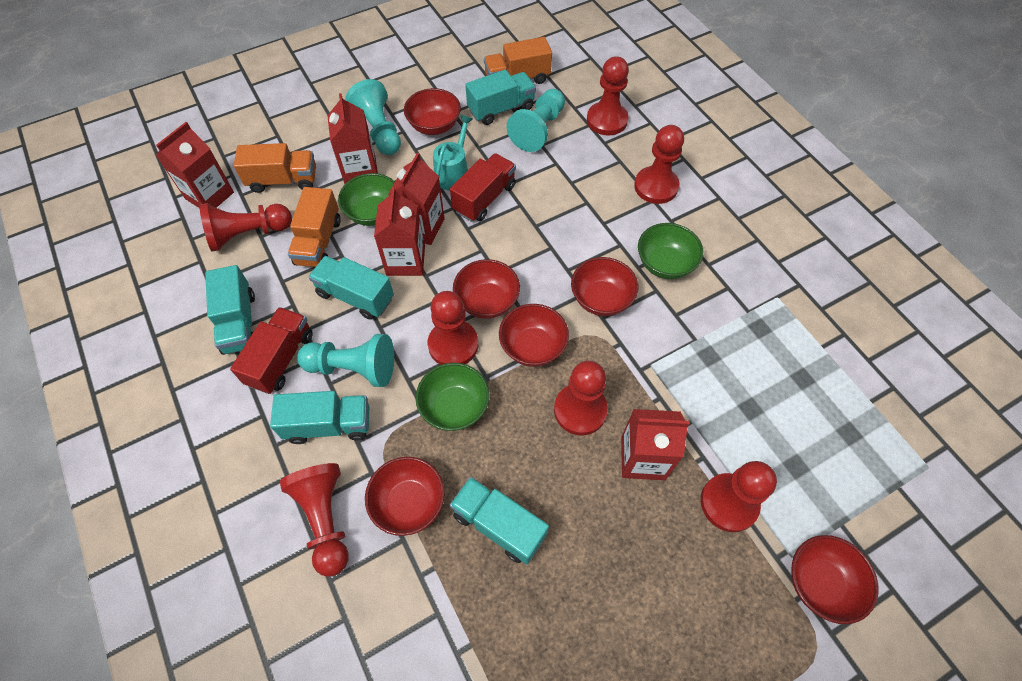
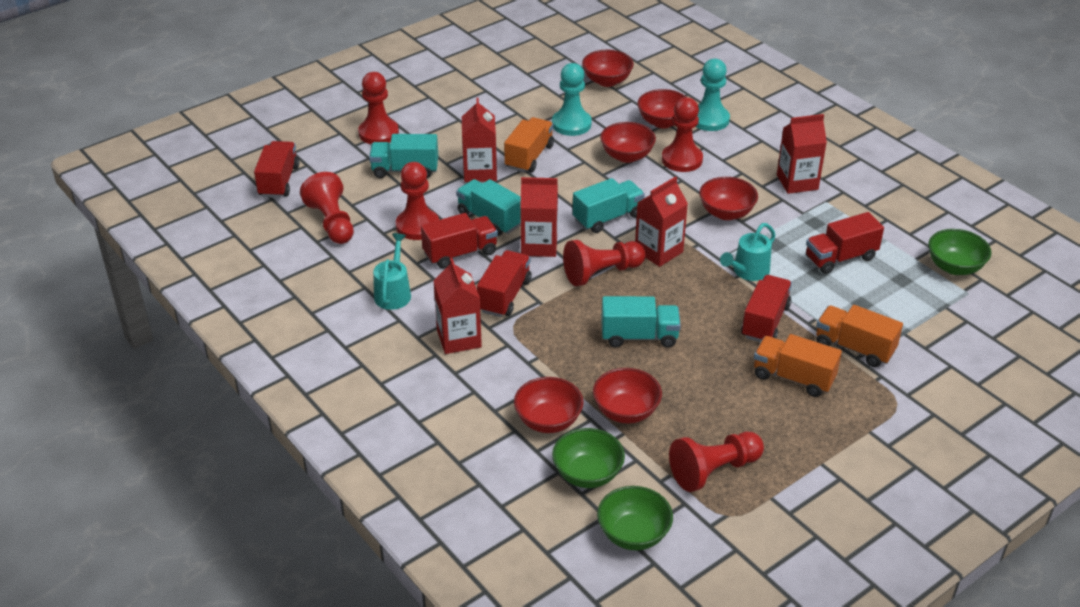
red pawn: [199,203,292,251] [279,463,349,577] [428,291,478,365] [554,361,608,436] [587,56,629,135] [634,125,684,204] [701,461,777,532] = 7 -> [300,172,354,244] [358,72,399,144] [396,162,439,240] [563,240,646,286] [662,97,703,172] [669,432,764,492] = 6
red truck: [230,307,313,394] [450,153,516,222] = 2 -> [254,141,299,198] [421,213,498,268] [477,250,532,317] [741,275,792,342] [806,212,884,274] = 5
turquoise pawn: [297,334,394,387] [345,79,401,155] [507,89,565,152] = 3 -> [552,63,592,136] [696,59,730,131] = 2
turquoise truck: [205,265,255,355] [270,391,370,444] [309,256,394,320] [450,477,549,564] [465,70,536,125] = 5 -> [369,134,438,178] [456,179,521,236] [573,178,645,233] [601,296,681,348] = 4
turquoise watering can: [433,115,473,190] = 1 -> [373,233,411,310] [720,223,776,281] = 2

